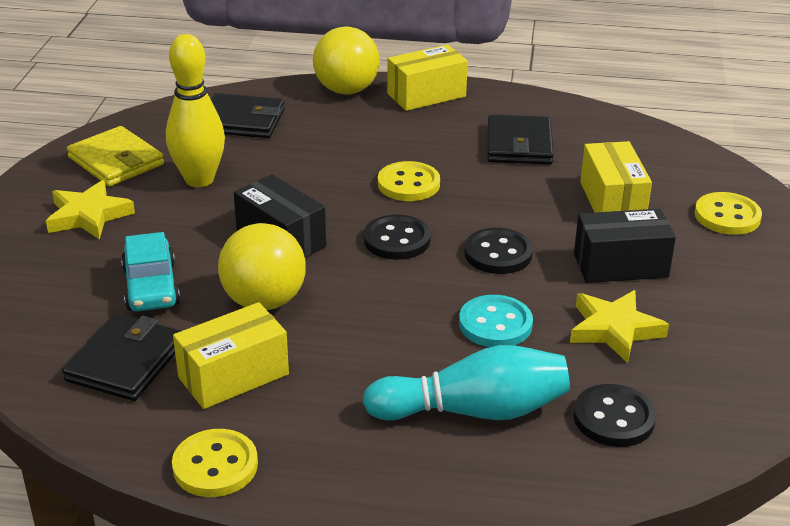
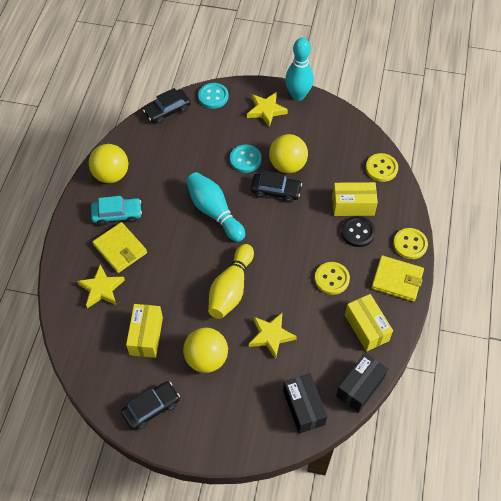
black button: [364,215,431,260] [464,228,533,274] [573,384,656,447] = 3 -> [341,216,375,247] = 1
black car: none = 0 -> [121,381,180,430] [143,88,191,124] [251,171,302,203] = 3
black wallet: [62,313,181,401] [211,93,285,138] [487,115,554,165] = 3 -> none = 0
turquoise bowling pin: [363,345,570,420] = 1 -> [186,172,245,242] [285,38,314,101] = 2
turquoise button: [459,295,533,347] = 1 -> [198,83,228,109] [230,145,262,173] = 2
yellow ball: [218,223,306,310] [313,26,380,94] = 2 -> [89,144,128,183] [183,328,228,373] [269,134,308,173] = 3
yellow star: [46,180,135,240] [570,290,669,363] = 2 -> [77,265,125,308] [247,92,288,127] [249,313,297,359] = 3
yellow wallet: [67,126,164,186] = 1 -> [92,222,147,273] [371,256,424,302] = 2

